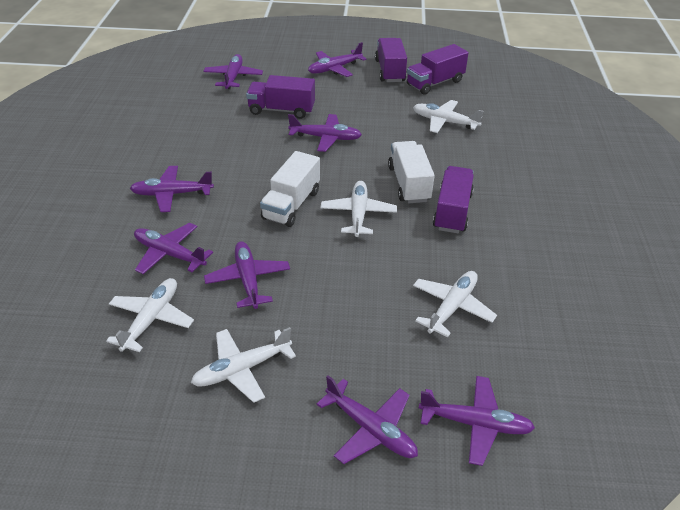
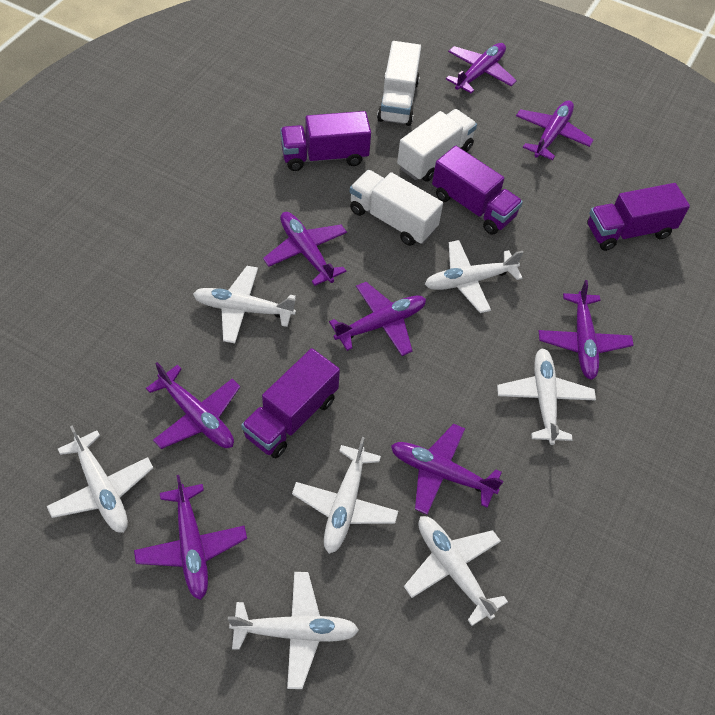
white plane: [106,278,194,352] [191,327,296,403] [320,181,397,237] [413,100,483,133] [413,271,497,337] = 5 -> [47,426,153,533] [193,266,296,343] [228,572,359,689] [292,437,398,554] [404,516,508,626] [425,240,524,313] [497,348,596,445] = 7
white truck: [260,151,320,227] [388,141,435,203] = 2 -> [350,170,443,246] [377,41,421,126] [397,109,477,182] = 3

